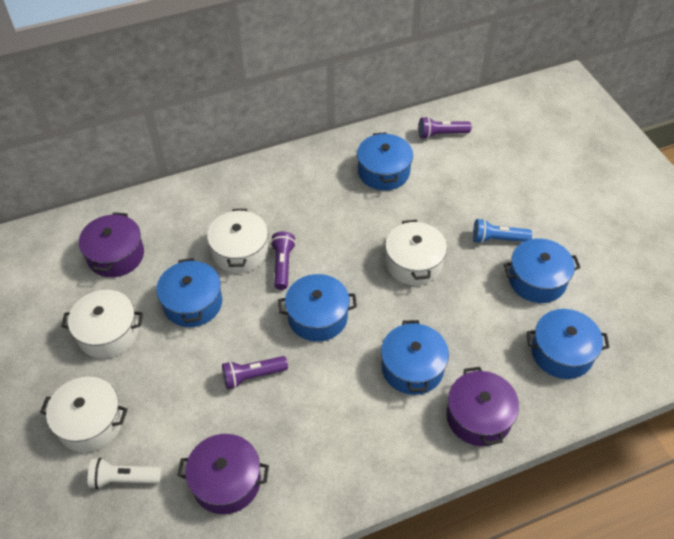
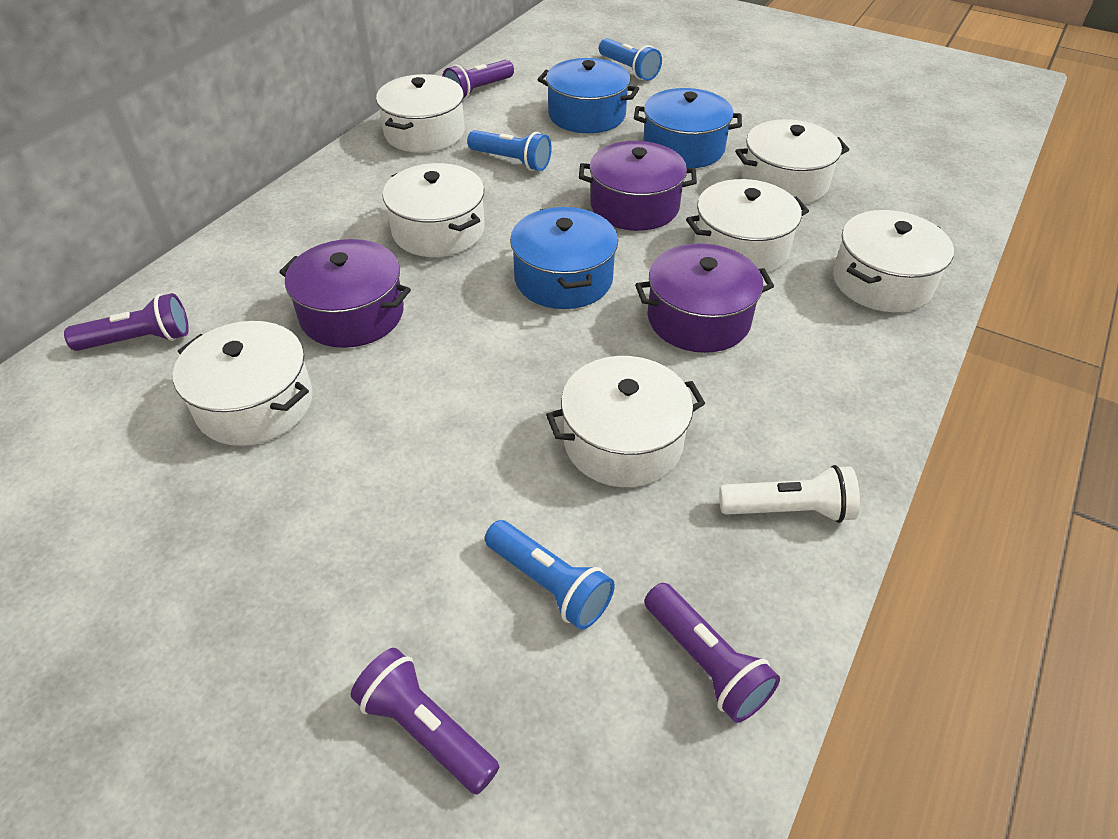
blue flashlight: [473,219,532,243] = 1 -> [467,130,552,171] [485,520,615,630] [599,38,662,81] = 3
blue pot: [156,258,222,327] [278,274,357,342] [357,132,413,190] [381,320,449,395] [503,238,581,303] [527,309,610,379] = 6 -> [510,207,618,309] [537,58,639,133] [634,88,742,168] = 3
purple flashlight: [222,356,288,389] [271,232,296,290] [419,116,471,139] = 3 -> [64,293,189,351] [351,648,499,795] [442,60,514,100] [644,583,780,723] = 4
white pot: [40,377,128,452] [61,290,143,358] [207,209,268,273] [385,220,447,285] = 4 -> [173,321,313,446] [376,74,465,153] [383,163,485,257] [546,356,705,487] [686,179,809,273] [735,119,849,204] [833,210,954,312] = 7

